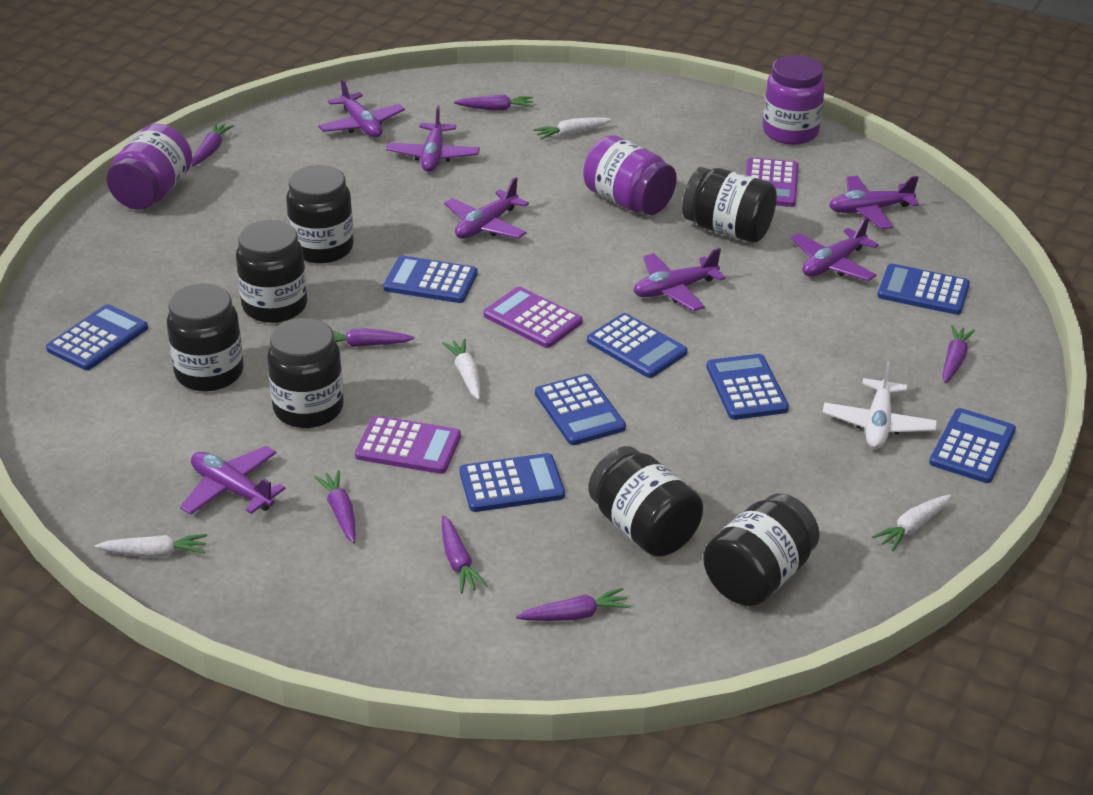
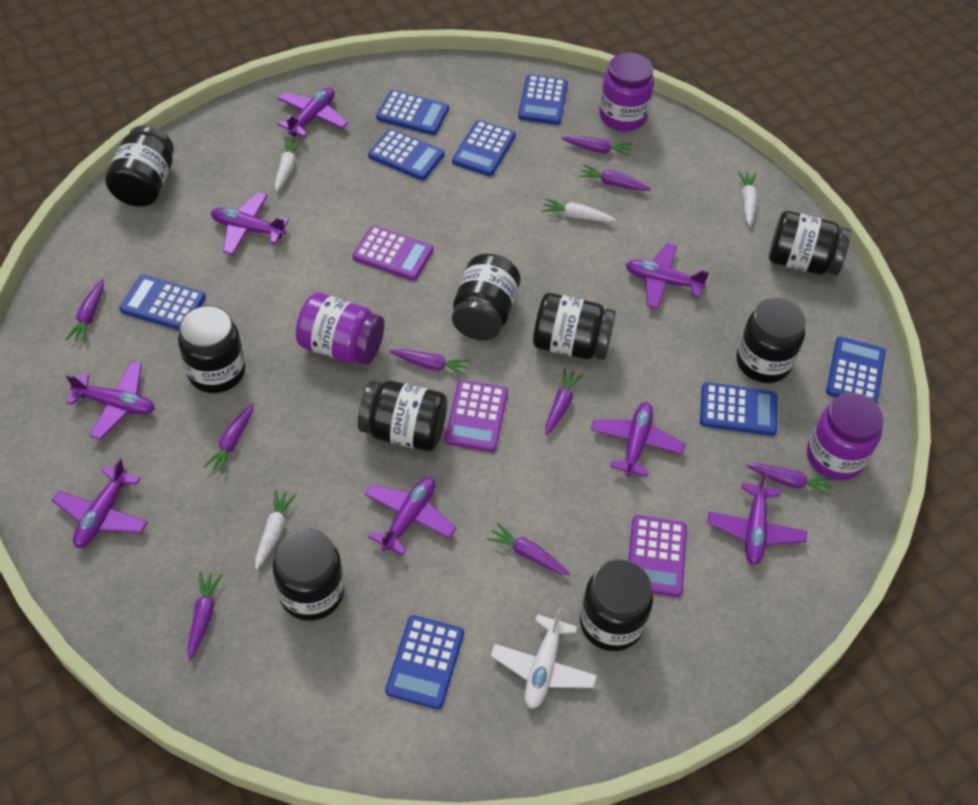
black jar: [167,284,244,392] [236,220,307,323] [267,318,344,428] [286,165,354,264] [588,446,703,557] [682,167,777,243] [703,493,820,606] = 7 -> [105,125,174,207] [178,306,246,393] [272,529,344,621] [358,380,447,451] [452,254,520,340] [533,293,616,360] [580,559,653,651] [736,298,806,383] [769,211,851,275] = 9
purple carrot: [192,122,234,166] [314,470,356,543] [333,328,414,347] [442,515,488,593] [454,95,534,111] [516,588,631,621] [942,325,975,383] = 7 -> [66,279,104,343] [187,572,222,661] [203,403,254,474] [389,349,471,376] [486,523,570,575] [545,368,583,436] [561,136,633,156] [579,164,651,191] [746,463,833,497] = 9
purple plane: [180,446,286,515] [318,78,405,138] [386,106,480,172] [444,177,529,239] [633,248,726,311] [791,217,879,281] [829,176,919,229] = 7 -> [52,458,148,548] [66,362,155,440] [211,192,289,255] [278,88,348,137] [364,477,456,555] [591,402,685,477] [626,243,709,309] [707,472,807,565] = 8

